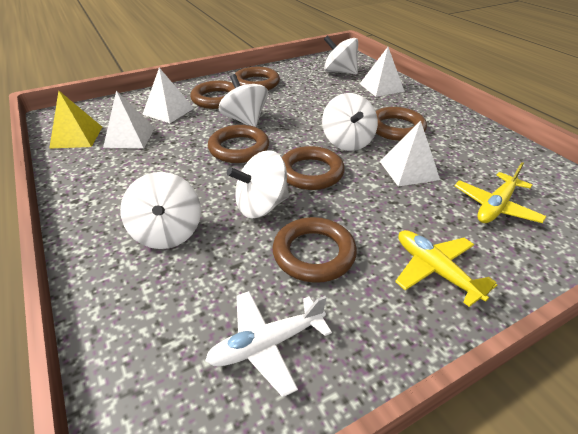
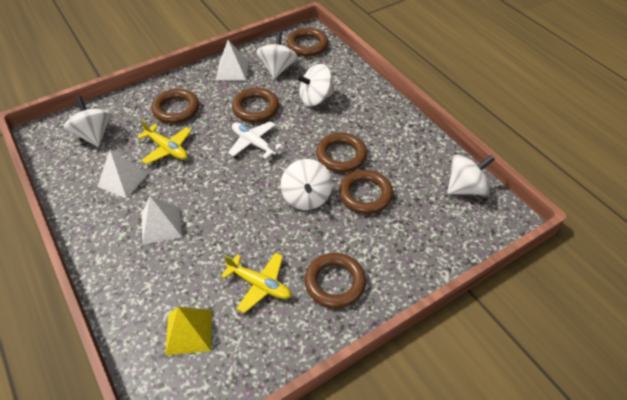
white pyramid: [103,91,155,148] [142,68,194,123] [360,47,405,97] [380,121,440,186] = 4 -> [97,150,148,198] [141,196,182,245] [216,40,249,81] = 3

